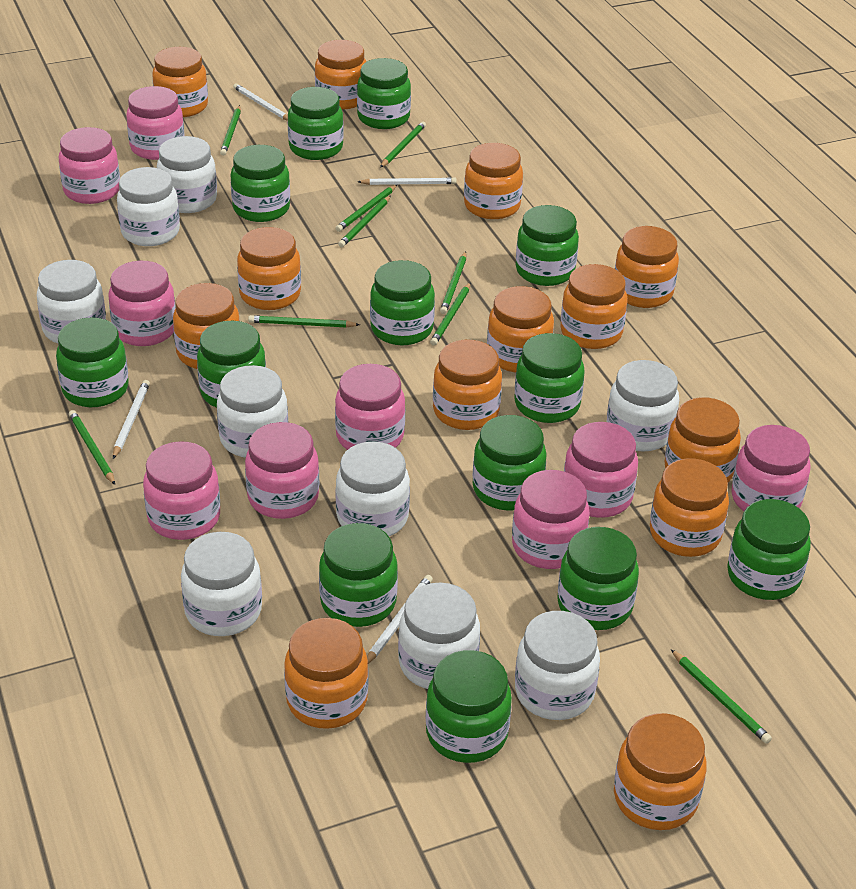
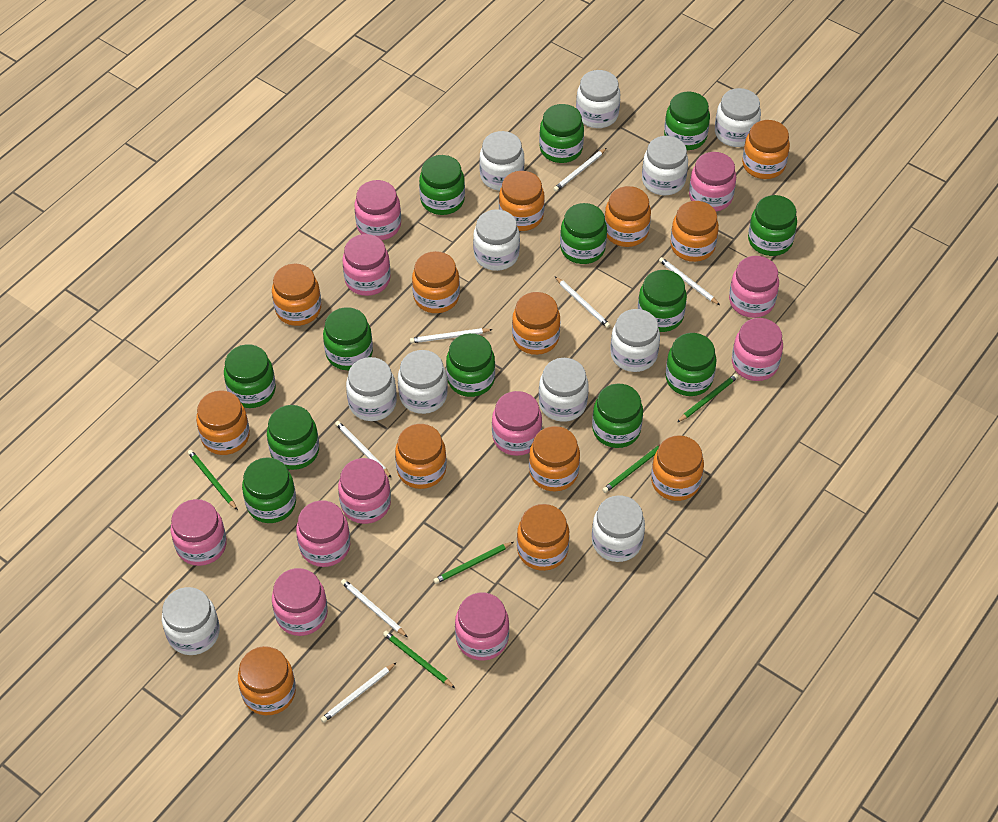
green pencil: [69,410,115,485] [220,105,241,156] [248,315,360,328] [336,185,397,232] [338,196,391,247] [380,122,426,168] [430,282,471,346] [440,251,466,314] [671,649,772,744] = 9 -> [188,450,238,510] [383,631,455,688] [433,542,514,584] [602,445,660,493] [677,374,738,422] = 5
pink jar: [59,127,120,204] [108,261,176,346] [126,86,184,160] [143,441,220,540] [245,422,319,519] [335,364,405,450] [512,470,590,569] [564,422,638,518] [732,425,810,511] = 9 -> [171,499,227,566] [272,568,328,636] [296,500,350,567] [338,458,391,524] [342,234,391,296] [354,180,401,240] [455,592,509,661] [492,391,542,456] [689,152,736,211] [729,256,779,318] [732,318,783,381] = 11
white jar: [37,260,106,343] [117,167,180,246] [157,136,217,213] [181,532,262,636] [217,365,288,458] [336,441,410,536] [398,583,480,689] [515,611,600,720] [606,360,679,452] = 9 -> [162,587,220,655] [346,357,397,421] [398,350,448,414] [473,209,520,271] [479,131,524,191] [539,358,589,422] [576,70,620,128] [592,496,645,562] [610,309,660,372] [642,136,688,195] [715,88,761,147] = 11
white pencil: [113,380,150,459] [233,83,288,121] [358,177,457,185] [367,575,433,664] = 4 -> [321,662,397,723] [335,421,392,478] [341,579,407,637] [410,328,493,343] [553,148,607,192] [555,277,610,328] [659,257,720,305] = 7

